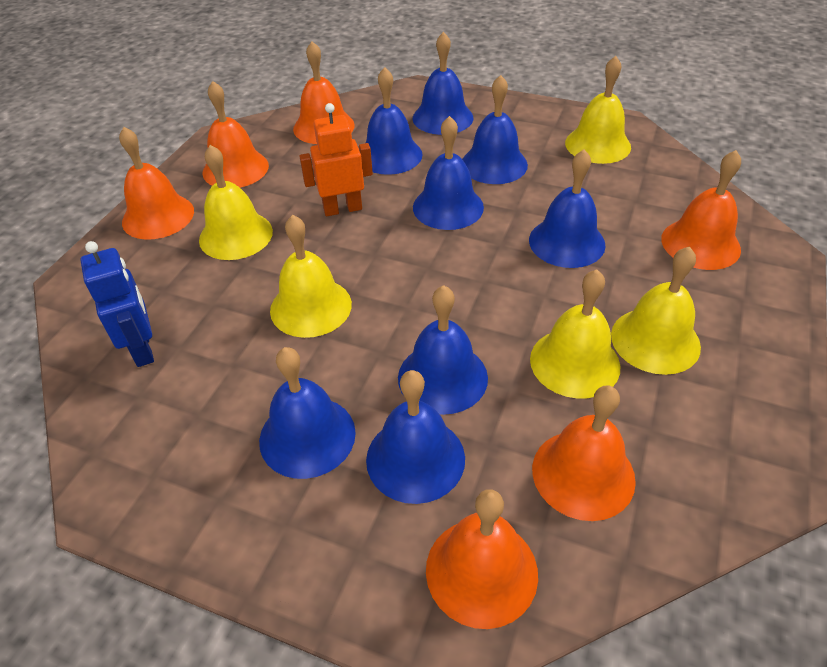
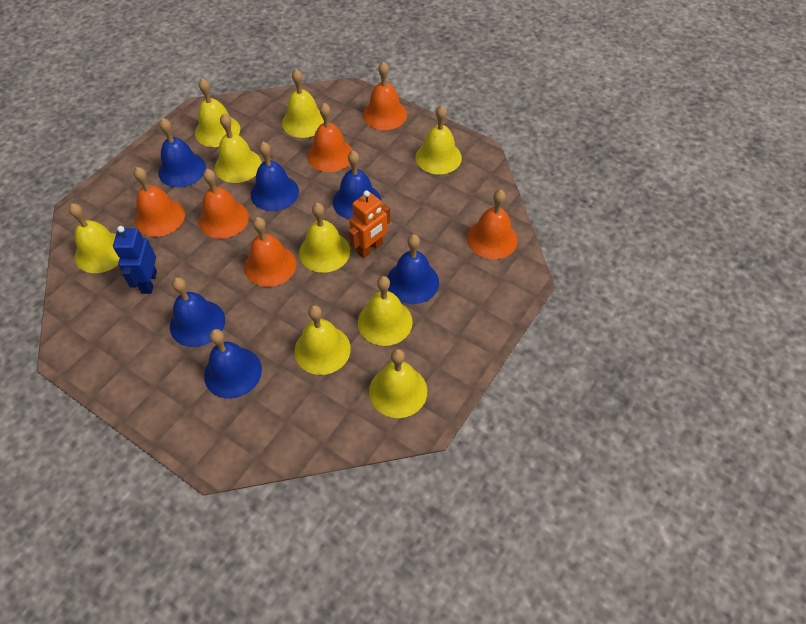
blue bell: [259,347,356,479] [366,67,423,175] [366,370,465,504] [398,285,488,415] [413,32,473,135] [413,116,484,230] [462,75,528,184] [529,150,606,268] = 8 -> [158,118,206,187] [170,277,225,347] [204,329,262,399] [251,142,299,211] [333,151,381,219] [388,234,439,304] = 6
yellow bell: [199,145,273,260] [270,215,352,338] [530,270,620,398] [565,56,631,164] [611,246,701,375] = 5 -> [69,203,120,273] [195,78,240,147] [215,113,262,183] [282,69,324,138] [294,305,351,375] [299,203,350,273] [358,276,413,346] [369,349,427,418] [415,105,462,175] = 9

